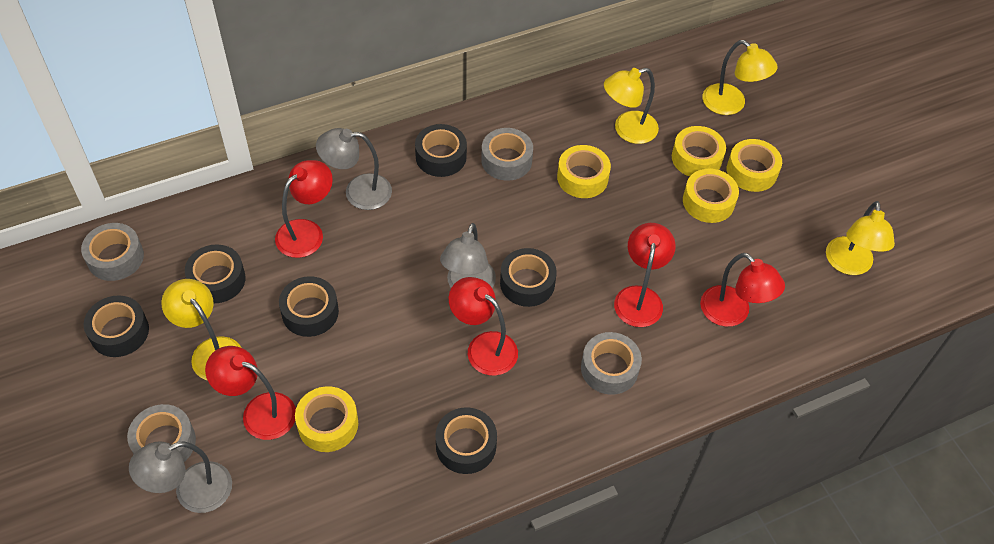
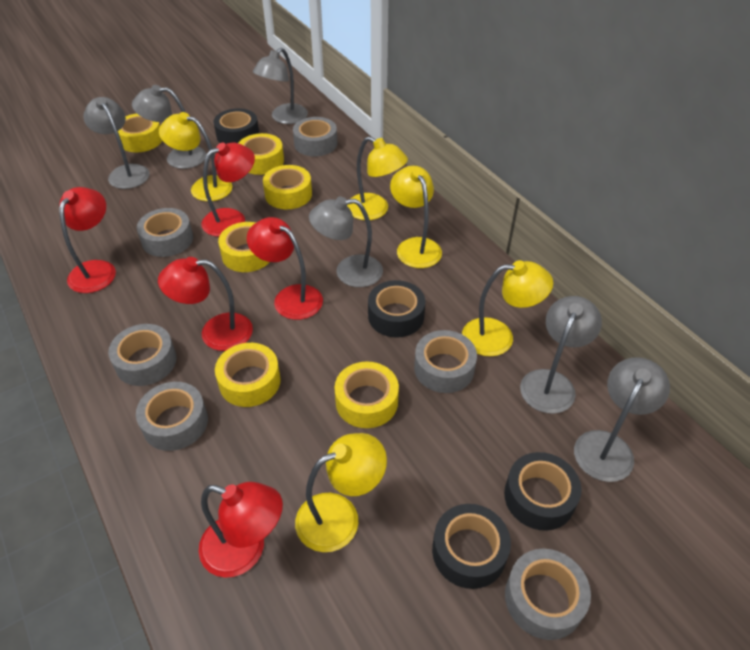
black tape: [84,295,149,357] [185,244,246,304] [279,276,339,337] [415,124,467,177] [435,407,497,474] [500,248,557,307] = 6 -> [213,108,259,144] [368,280,425,337] [432,504,511,589] [504,452,581,531] = 4
grey lamp: [129,441,232,513] [316,128,392,210] [440,223,496,288] = 3 -> [83,97,149,189] [132,85,206,169] [253,48,308,124] [309,196,383,287] [520,296,602,414] [574,357,670,482] = 6
grey tape: [81,223,144,281] [127,404,196,462] [481,128,533,181] [581,332,642,395] = 4 -> [108,324,177,386] [136,382,208,451] [137,208,193,257] [293,117,337,156] [414,330,477,393] [505,549,591,640] = 6
yellow lamp: [161,279,241,380] [604,68,659,144] [702,40,778,115] [826,201,895,275] = 4 -> [159,112,232,201] [295,433,387,552] [347,136,408,220] [390,166,442,268] [462,260,553,356] = 5
yellow tape: [295,386,358,452] [557,145,611,198] [672,126,726,176] [683,169,739,223] [727,139,782,192] = 5 -> [118,113,162,152] [215,343,281,407] [218,222,269,272] [239,133,284,175] [263,165,312,209] [334,362,399,428] = 6

